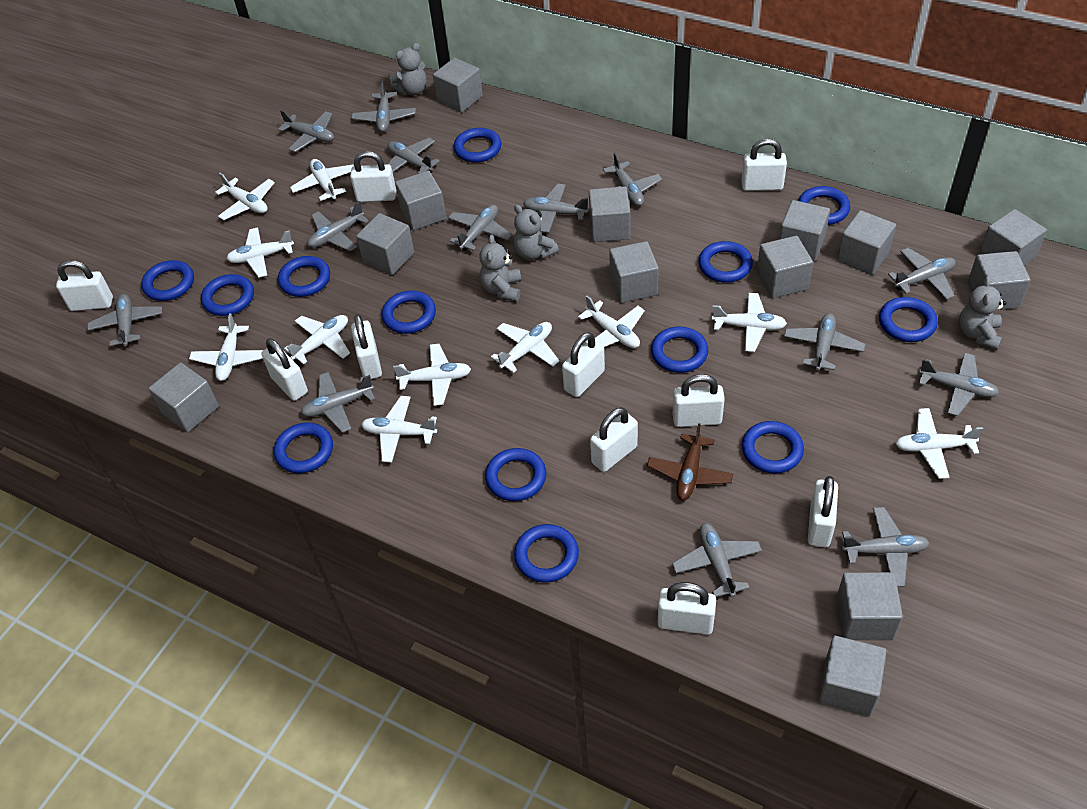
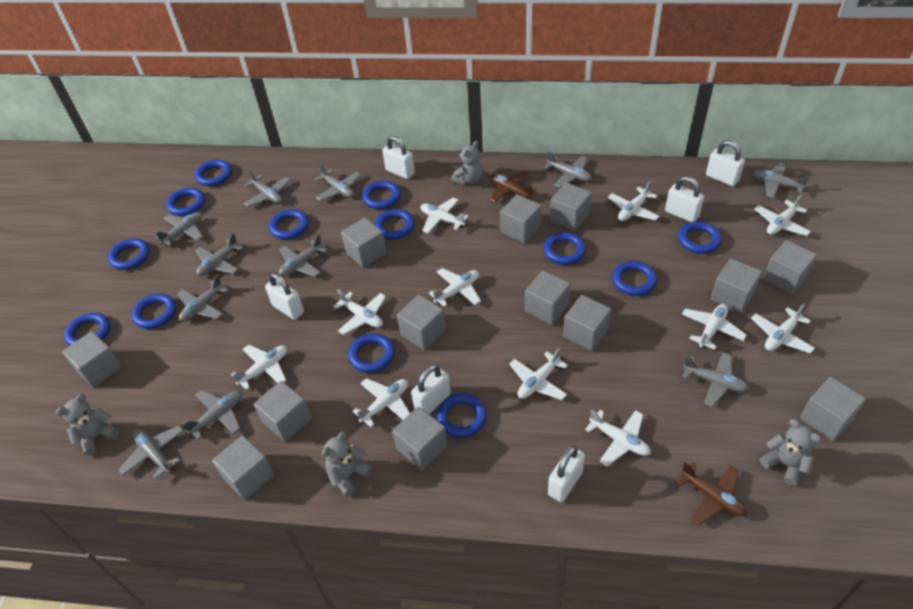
brown plane: [647,423,733,501] = 1 -> [490,171,536,202] [676,462,747,525] = 2
grey plane: [87,294,162,347] [278,110,334,152] [301,372,375,433] [307,201,369,251] [352,81,416,132] [387,138,440,174] [448,205,512,251] [523,184,589,233] [603,152,662,206] [672,523,762,597] [784,313,865,371] [841,507,929,587] [888,248,956,300] [918,353,999,416] = 14 -> [118,426,184,479] [155,212,203,246] [177,275,228,322] [182,390,242,439] [195,233,243,276] [244,170,290,207] [279,235,327,277] [315,165,361,201] [544,152,592,188] [682,352,749,407] [752,163,810,198] = 11
white padlock: [56,260,113,311] [261,338,308,401] [350,151,396,202] [351,314,382,379] [562,332,605,397] [590,408,638,472] [658,582,716,635] [673,374,725,427] [741,139,787,191] [808,476,838,547] = 10 -> [265,273,304,320] [382,136,415,179] [411,365,451,414] [548,446,585,502] [665,176,704,222] [706,140,745,186] = 6

